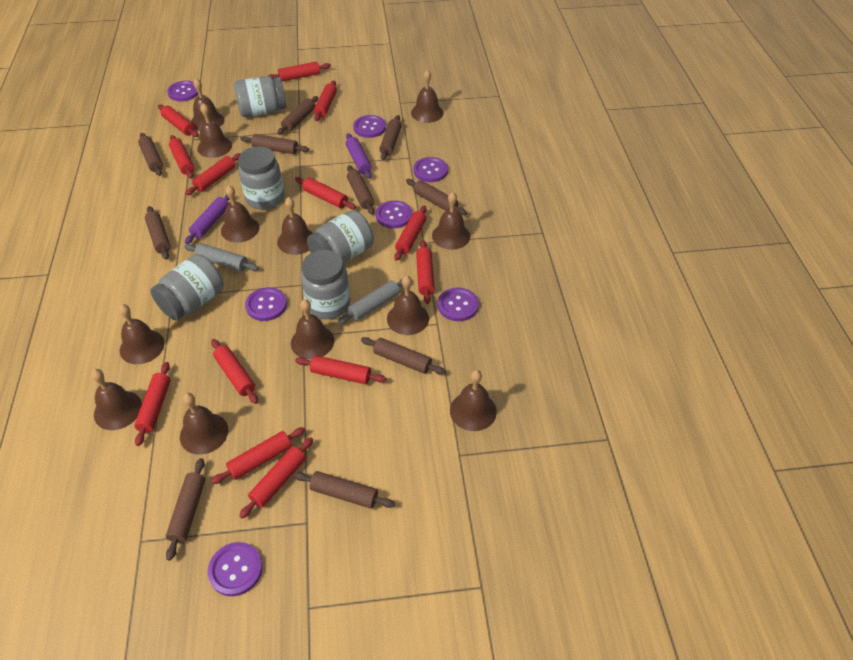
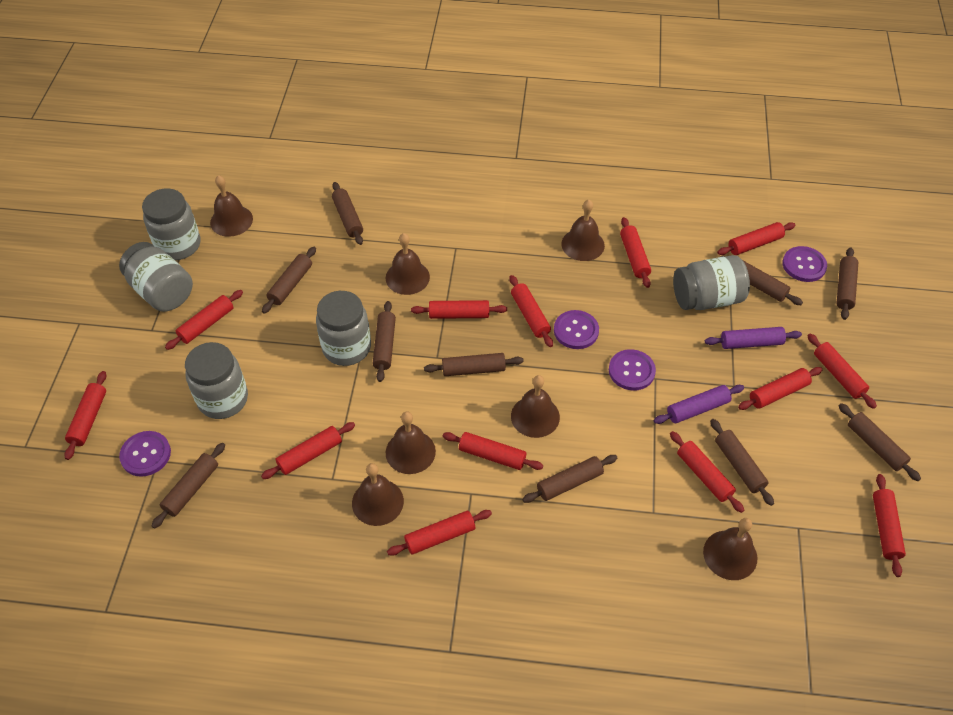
brown bell: [91,369,142,430] [119,304,165,364] [180,393,228,454] [191,78,224,131] [197,103,232,158] [221,185,259,243] [277,197,313,255] [291,299,334,359] [387,276,429,335] [411,69,444,123] [432,192,470,250] [450,370,497,431] = 12 -> [210,175,253,237] [352,463,404,526] [386,233,430,295] [386,412,436,474] [511,375,560,438] [561,200,605,261] [703,518,757,580] = 7
grey rolling pin: [184,243,258,271] [338,278,403,324] = 2 -> none = 0
purple button: [167,81,198,101] [208,542,263,596] [245,287,287,321] [353,115,386,138] [376,200,412,229] [413,157,448,182] [438,288,479,321] = 7 -> [119,431,171,477] [554,310,599,349] [609,349,656,391] [782,246,827,282] = 4

